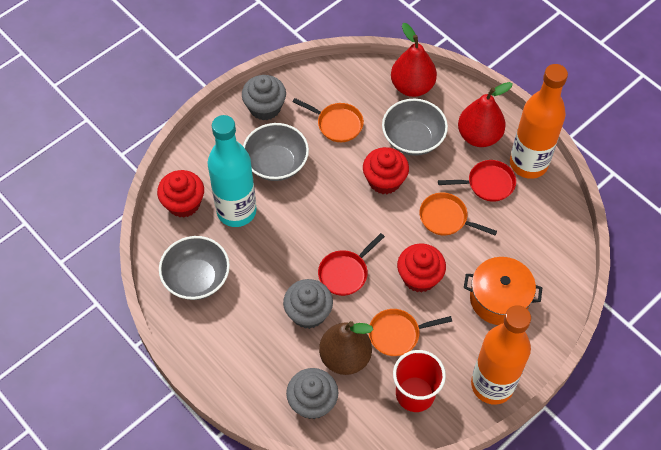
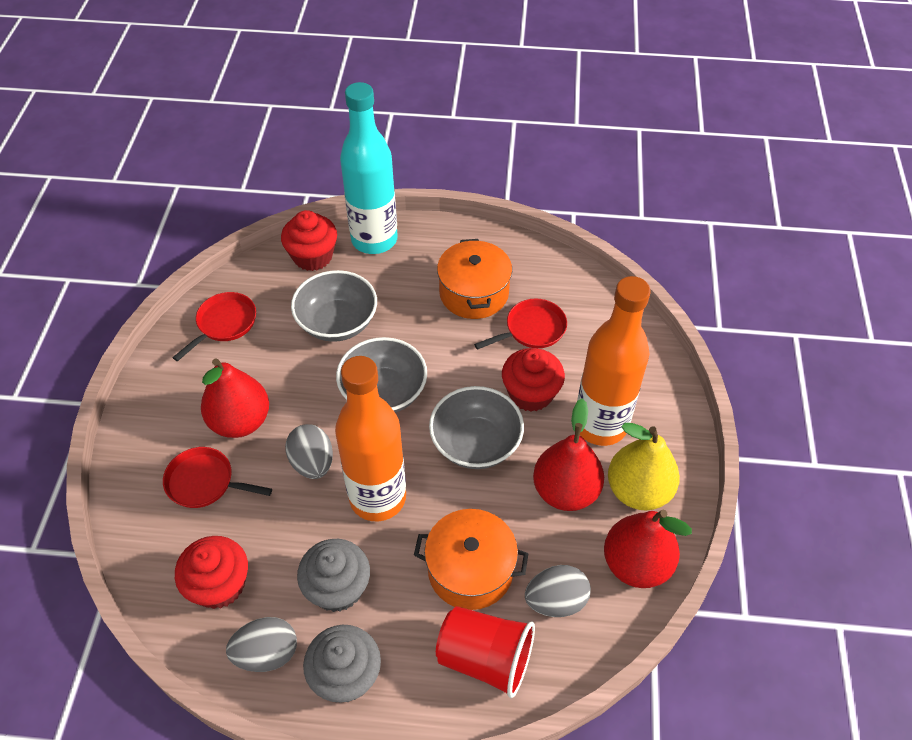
brown pear: [319,321,373,375] = 1 -> none = 0
grey cupcake: [242,75,286,120] [283,279,333,329] [286,368,338,419] = 3 -> [297,539,370,612] [303,625,381,703] = 2
grey egg: none = 0 -> [226,617,297,672] [285,424,333,479] [525,565,591,617] = 3
orange pan: [293,98,364,142] [368,309,452,356] [419,193,497,235] = 3 -> none = 0
orange pot: [464,257,542,325] = 1 -> [414,509,528,610] [437,239,512,319] = 2
red pan: [318,233,385,296] [438,160,516,202] = 2 -> [163,447,272,508] [172,292,256,361] [474,299,567,350] = 3
red pear: [391,23,437,97] [458,82,513,147] = 2 -> [201,358,269,438] [533,398,604,511] [604,510,692,588] = 3
yellow pear: none = 0 -> [608,423,680,511] = 1

